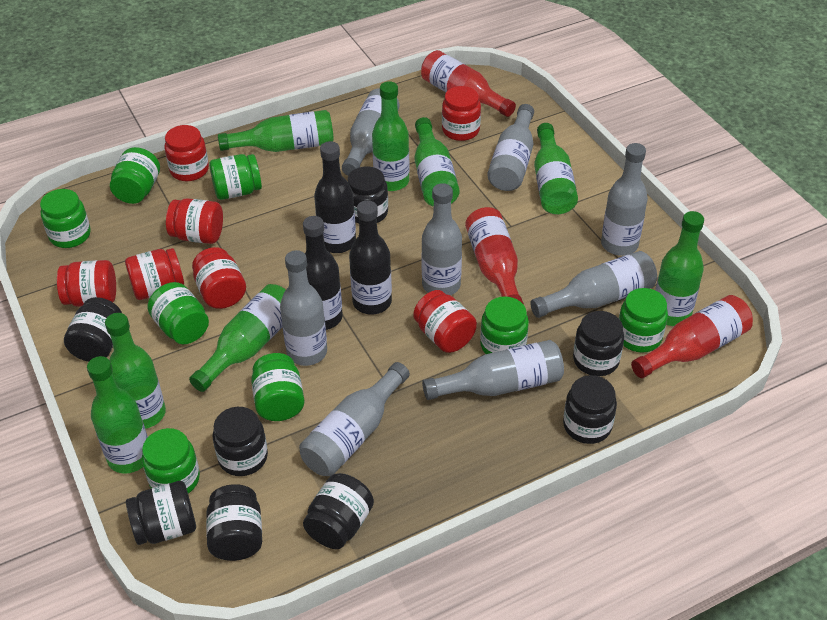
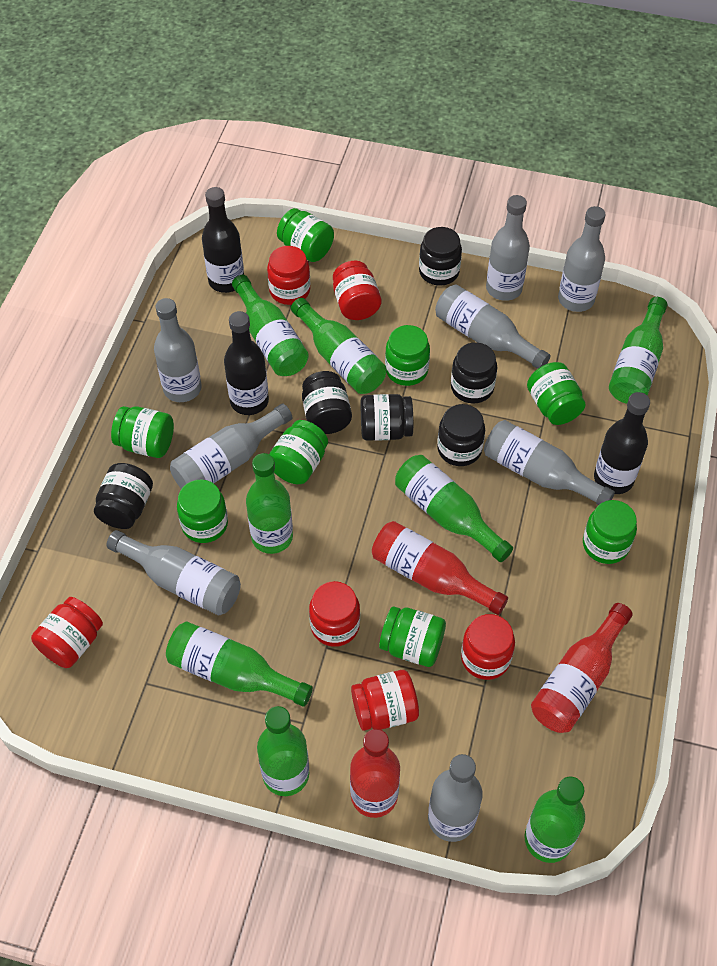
black jar: [64,297,122,362] [126,481,196,545] [206,484,262,561] [213,407,268,476] [303,473,374,549] [348,166,388,224] [563,375,617,444] [573,311,624,376] = 8 -> [94,463,153,529] [302,371,352,434] [361,394,413,441] [419,227,462,286] [437,404,485,466] [451,342,497,403] = 6
red jar: [57,260,116,307] [125,248,184,300] [164,125,209,181] [166,198,223,244] [192,247,246,309] [413,290,477,353] [442,86,481,141] = 7 -> [31,597,103,668] [267,246,310,305] [309,581,360,647] [333,261,381,320] [351,670,419,731] [461,614,515,680] = 6

